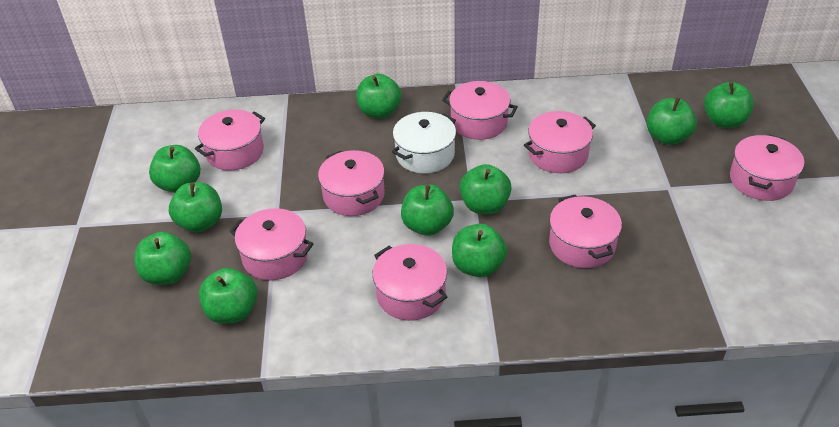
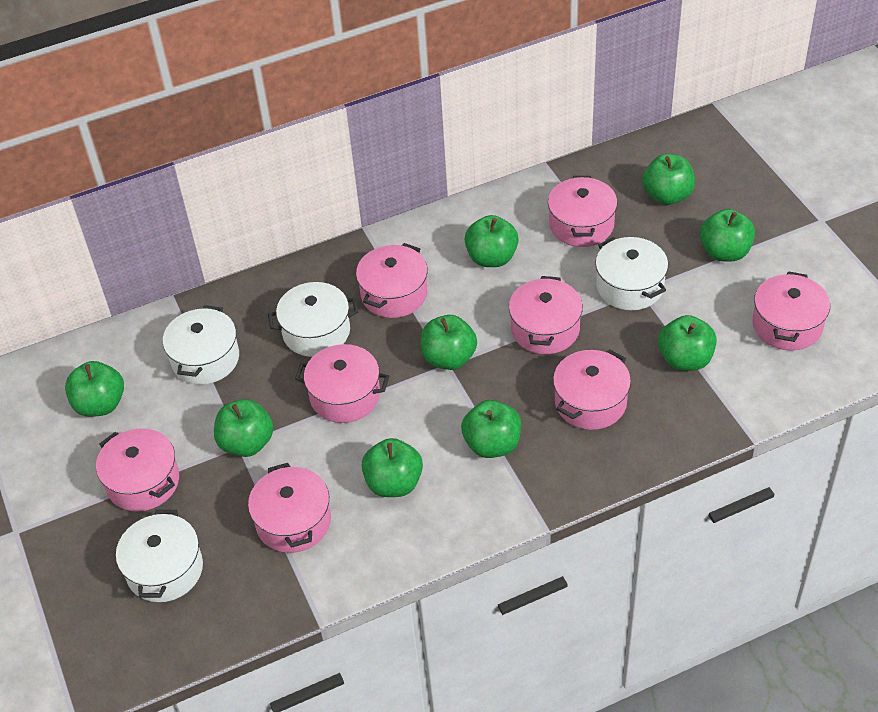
green apple: [134,232,191,285] [149,145,200,193] [169,182,222,233] [199,268,258,324] [356,74,402,119] [401,185,454,236] [452,224,507,277] [459,164,512,214] [647,97,697,145] [704,82,754,128] = 10 -> [65,361,124,417] [214,399,273,457] [361,438,423,497] [421,315,477,370] [461,400,521,458] [465,215,519,267] [642,154,695,205] [658,315,717,371] [700,209,755,262] = 9
white pot: [392,112,456,174] = 1 -> [116,510,203,602] [163,305,239,385] [268,282,359,357] [595,237,668,310] = 4

